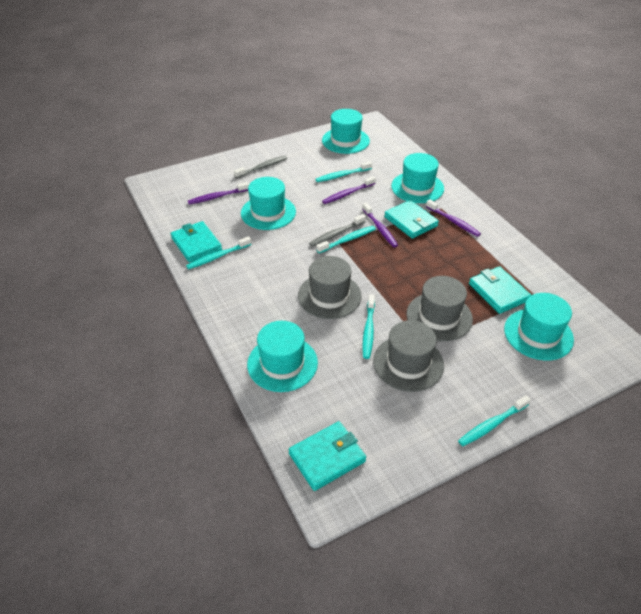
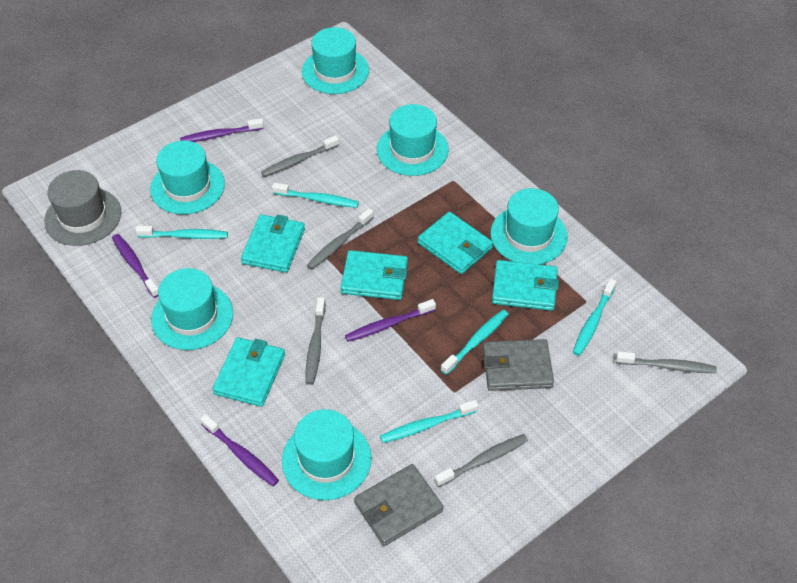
grey hat: [298,256,362,319] [373,320,444,392] [406,276,473,341] = 3 -> [44,170,121,246] = 1
grey toothbrush: [234,156,287,178] [309,214,366,247] = 2 -> [261,135,339,177] [305,297,326,384] [307,208,374,270] [434,434,528,487] [616,351,717,373] = 5
grey wallet: none = 0 -> [354,464,444,546] [483,339,554,391] = 2
turquoise hat: [241,177,296,230] [247,321,318,392] [322,109,370,154] [391,153,444,203] [504,293,574,361] = 5 -> [150,141,225,215] [151,268,233,350] [282,409,372,500] [302,27,369,94] [377,104,449,176] [491,188,568,265] = 6
turquoise wallet: [170,221,222,262] [289,421,366,491] [384,200,439,239] [469,266,531,314] = 4 -> [212,337,285,407] [241,214,305,273] [340,250,408,300] [418,212,493,274] [492,260,559,311] = 5

